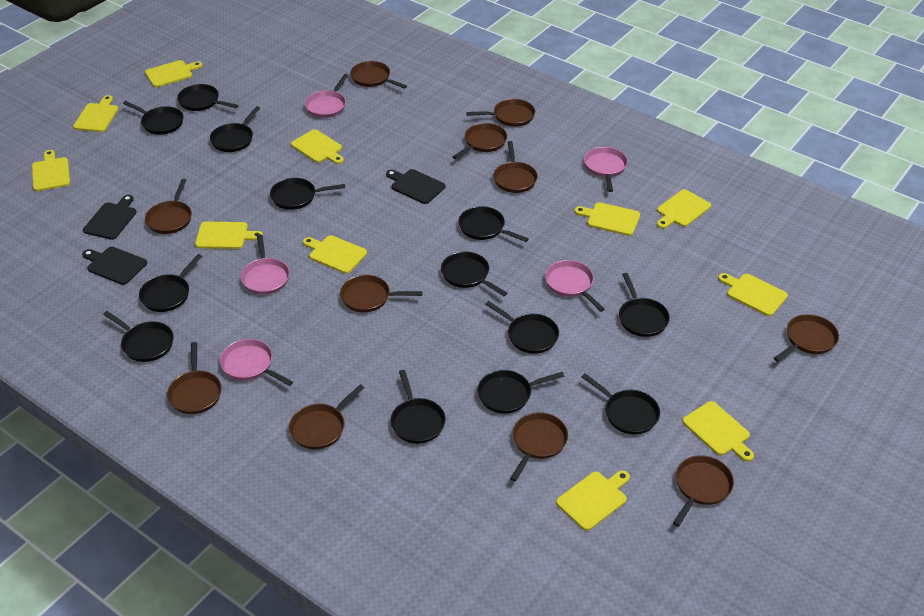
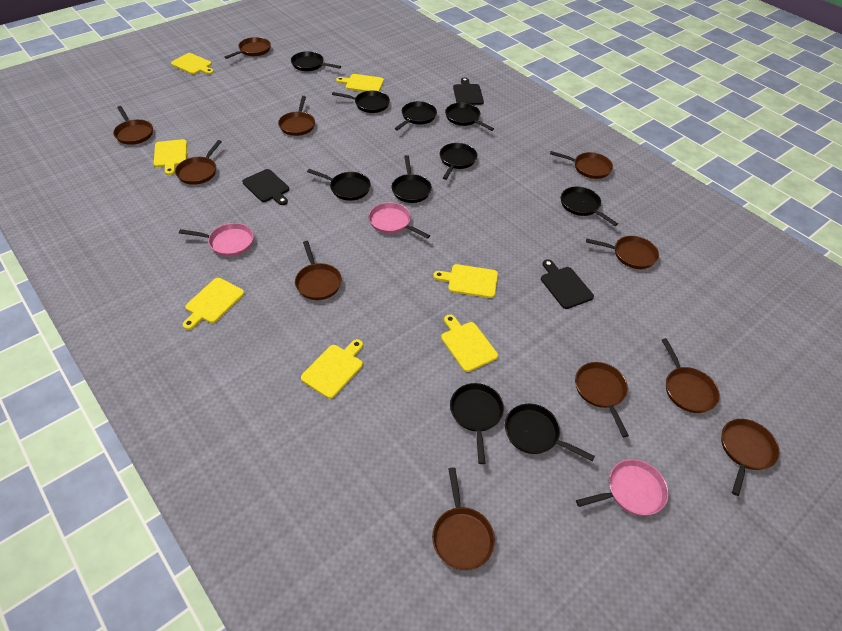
black pan: [103,311,174,362] [123,101,183,135] [139,254,202,312] [177,84,239,111] [210,106,260,152] [270,178,345,210] [391,370,445,444] [441,252,507,296] [458,206,529,242] [477,370,564,414] [485,301,559,354] [582,374,660,434] [619,273,670,337] = 13 -> [291,51,341,71] [307,169,371,201] [332,91,390,113] [392,155,432,203] [394,101,437,130] [440,143,477,180] [445,103,494,131] [450,383,504,464] [505,404,595,461] [561,186,618,226] = 10
pink pan: [220,339,293,386] [241,234,290,295] [305,74,348,118] [545,260,605,312] [584,147,628,192] = 5 -> [179,223,254,256] [369,202,430,239] [576,459,669,516] = 3
yellow cutting board: [32,150,70,191] [73,95,118,132] [145,60,202,87] [195,222,263,249] [291,129,344,164] [303,235,367,274] [556,470,630,531] [574,202,640,236] [657,189,711,229] [682,401,754,462] [718,273,788,316] = 11 -> [154,139,187,175] [171,53,214,74] [183,278,244,330] [301,339,363,399] [336,74,384,92] [433,264,498,298] [441,314,498,372] = 7

